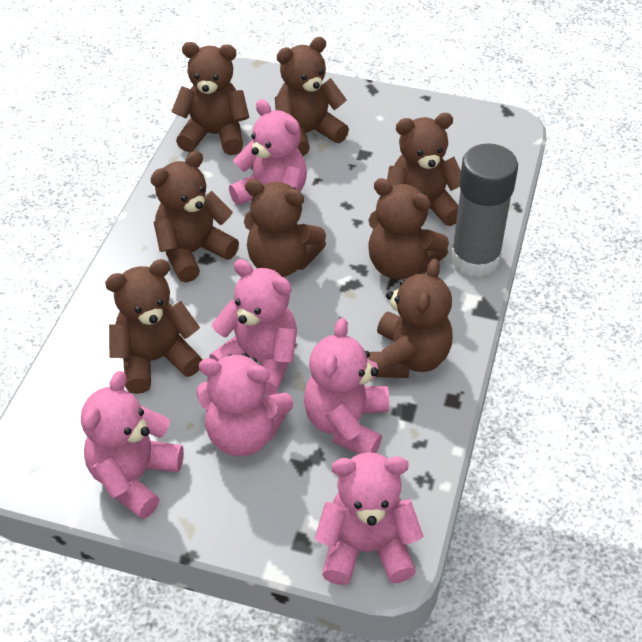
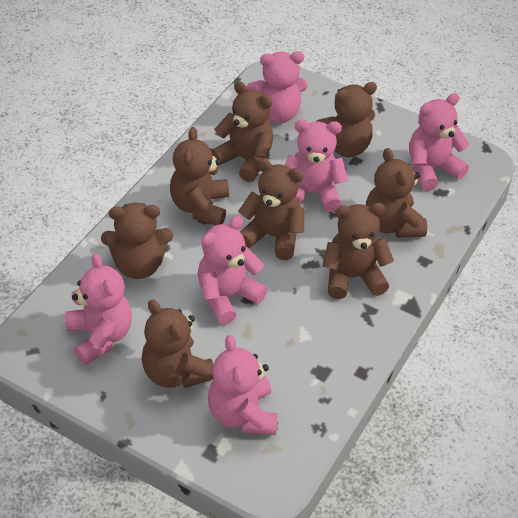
grey glue stick: [451,143,518,277] = 1 -> none = 0

